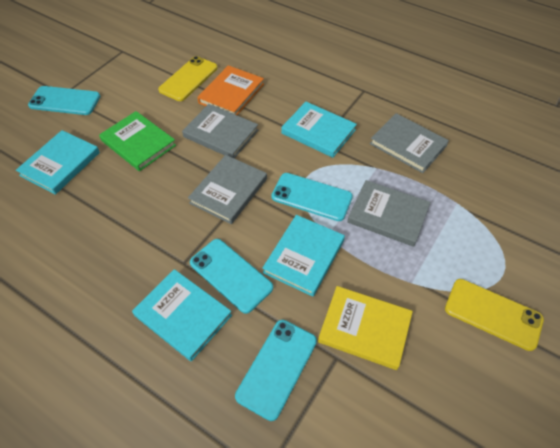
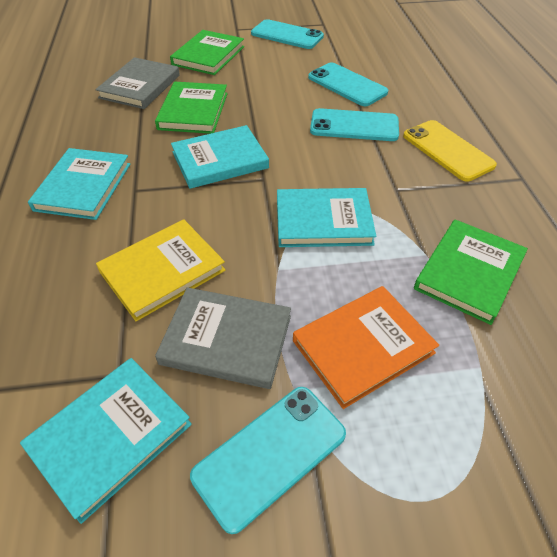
green book: [99,111,176,171] = 1 -> [155,82,228,134] [170,30,244,75] [414,219,528,325] = 3
grey book: [182,104,258,159] [188,155,267,224] [347,180,430,247] [370,113,449,173] = 4 -> [95,57,180,109] [155,287,291,389] = 2
yellow phone: [158,56,218,101] [445,279,544,351] = 2 -> [403,120,497,182] = 1

